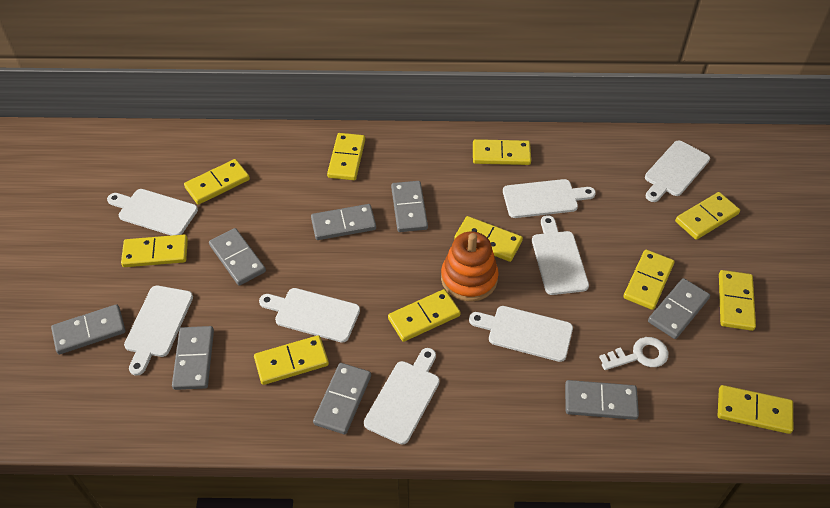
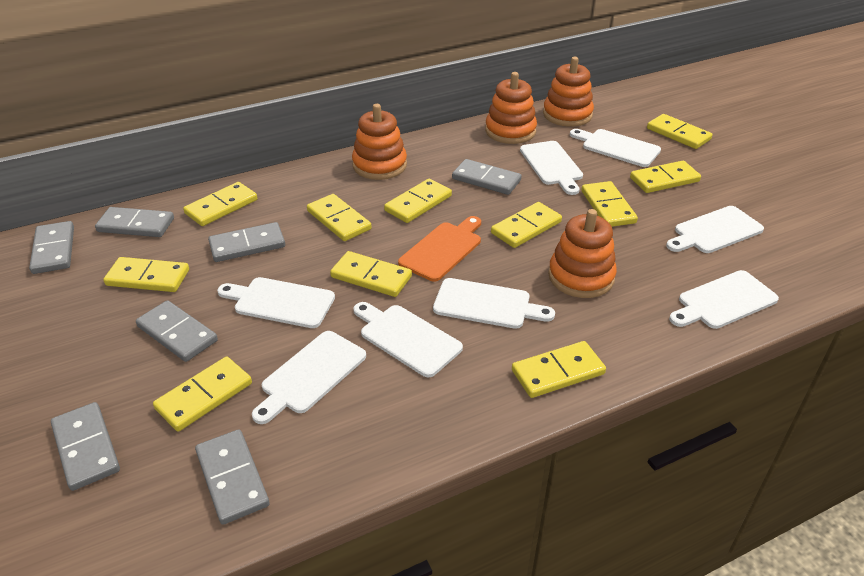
grey domino: [51,304,126,354] [172,326,214,390] [209,228,266,286] [311,204,376,240] [313,363,371,434] [391,181,428,232] [565,380,639,420] [648,278,710,339] = 8 -> [29,221,74,274] [51,402,120,491] [95,207,174,237] [136,300,218,362] [195,429,269,525] [208,222,285,262] [452,159,521,195] = 7
orange cutting board: none = 0 -> [398,216,481,282] = 1
orange stacking toy: [441,231,499,302] = 1 -> [352,104,407,180] [485,72,537,144] [543,57,594,127] [548,209,617,298] = 4
white key: [599,337,668,370] = 1 -> none = 0

